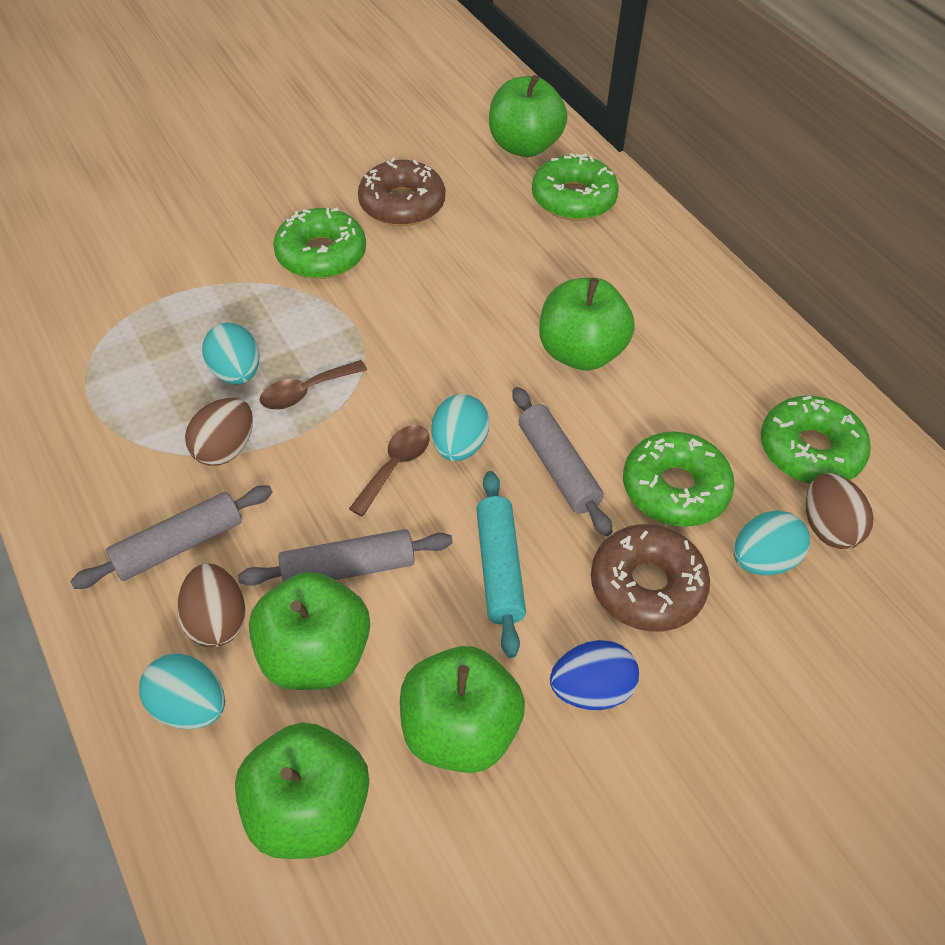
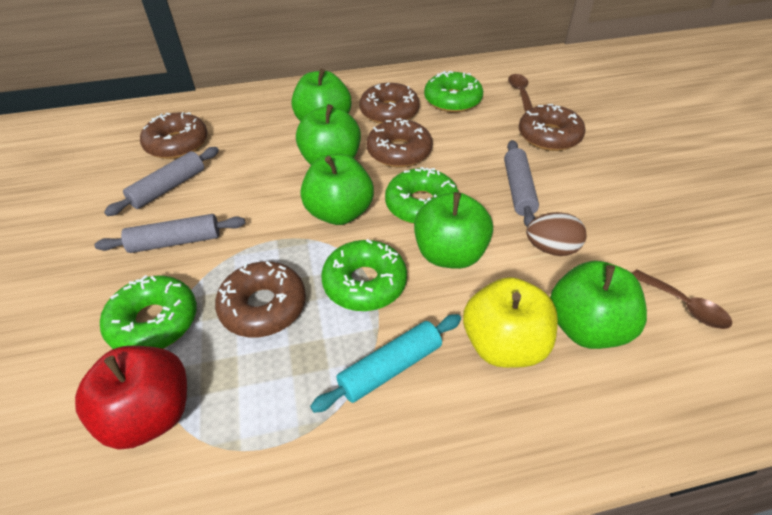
blue egg: [550,640,639,710] = 1 -> none = 0
brown donut: [358,158,445,226] [591,524,710,632] = 2 -> [140,112,208,159] [215,261,306,337] [359,83,420,124] [367,118,433,167] [519,104,586,151] = 5
brown egg: [177,563,246,647] [185,398,253,466] [806,473,874,549] = 3 -> [526,212,587,256] = 1
red apple: none = 0 -> [75,346,187,450] = 1
turquoise egg: [139,654,225,729] [202,323,260,384] [431,394,489,461] [734,510,810,575] = 4 -> none = 0
yellow apple: none = 0 -> [463,277,558,368] = 1

